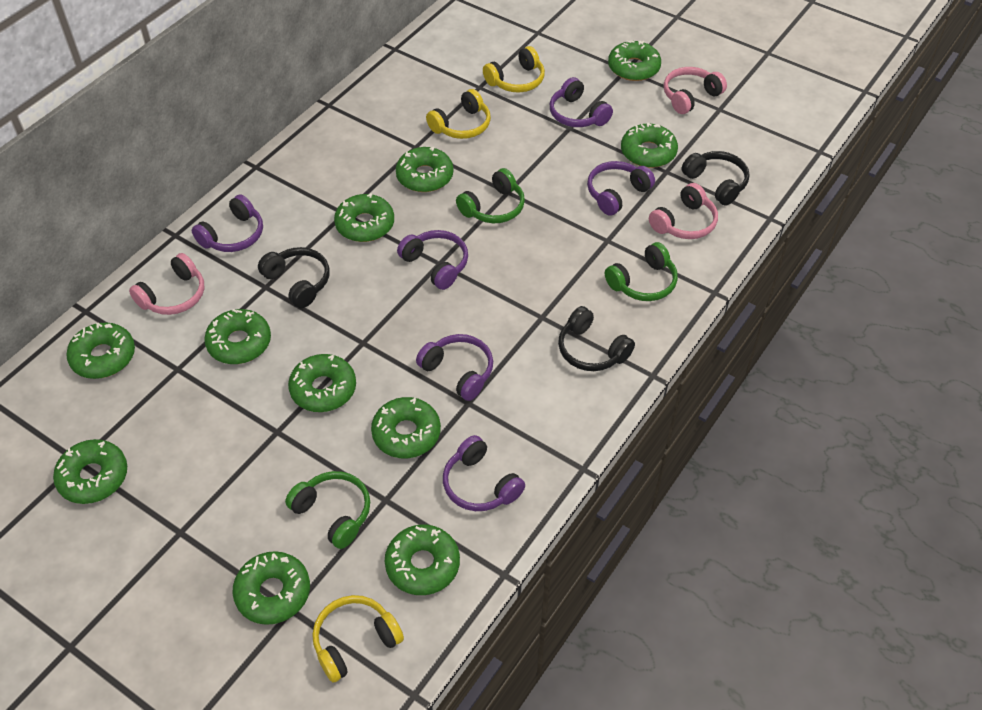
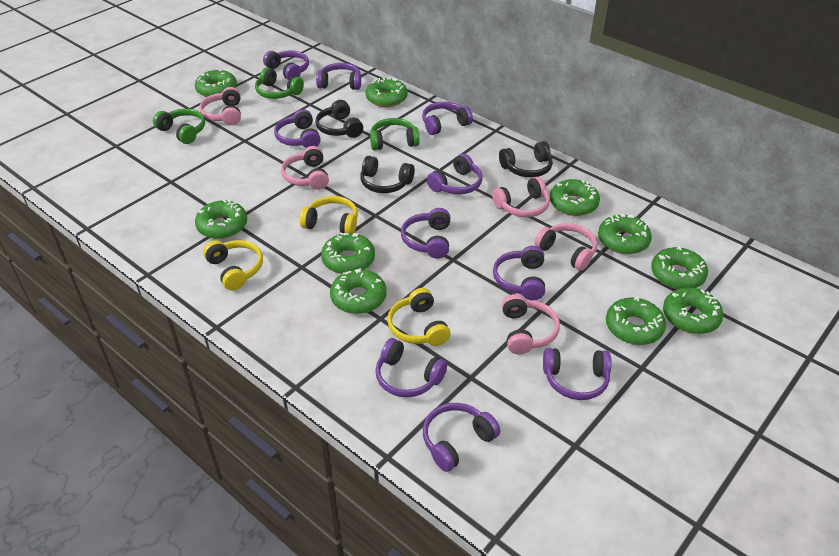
green donut: [53,439,127,504] [66,322,135,379] [204,309,271,364] [232,551,310,625] [288,354,356,412] [334,193,394,242] [371,397,441,458] [385,525,460,595] [396,147,453,192] [608,41,661,81] [621,123,678,168] = 11 -> [195,69,237,97] [195,200,247,239] [321,233,375,274] [330,268,387,314] [366,77,408,107] [550,179,600,216] [598,214,652,254] [606,297,666,345] [651,246,708,289] [663,288,723,334] = 10
pink headphones: [129,253,205,315] [649,183,718,239] [664,67,727,114] = 3 -> [199,87,241,125] [281,146,329,190] [492,177,550,217] [502,294,560,355] [535,223,597,271] = 5
purple headphones: [192,194,263,252] [397,230,468,290] [416,334,493,401] [443,435,525,511] [550,77,613,127] [587,161,655,216] = 6 -> [263,50,309,80] [274,109,321,148] [316,63,361,90] [375,338,447,397] [401,208,450,259] [422,102,473,135] [423,403,500,472] [427,154,483,194] [493,246,545,300] [543,348,612,400] = 10

